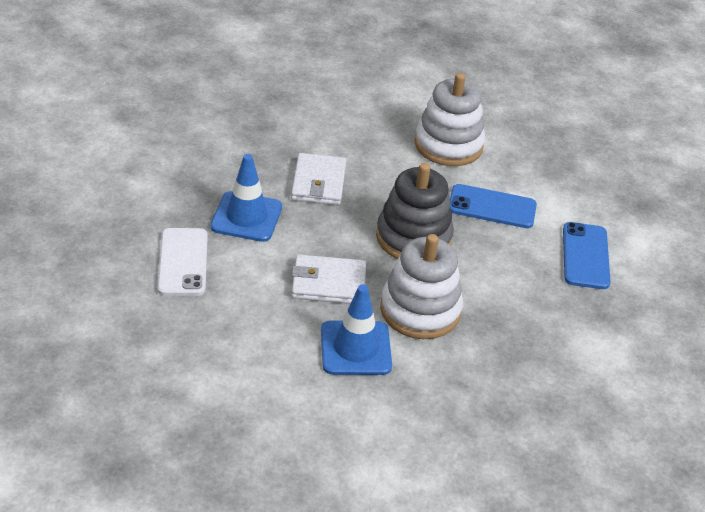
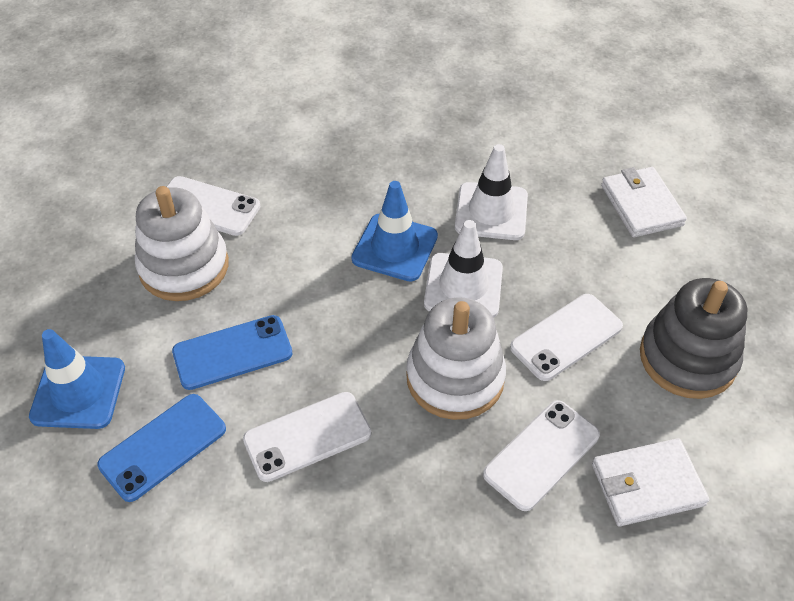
white phone: [157,228,208,296] = 1 -> [166,176,261,236] [243,392,371,482] [483,400,600,511] [510,294,623,381] = 4
white traffic cone: none = 0 -> [424,220,503,318] [455,144,528,240] = 2

